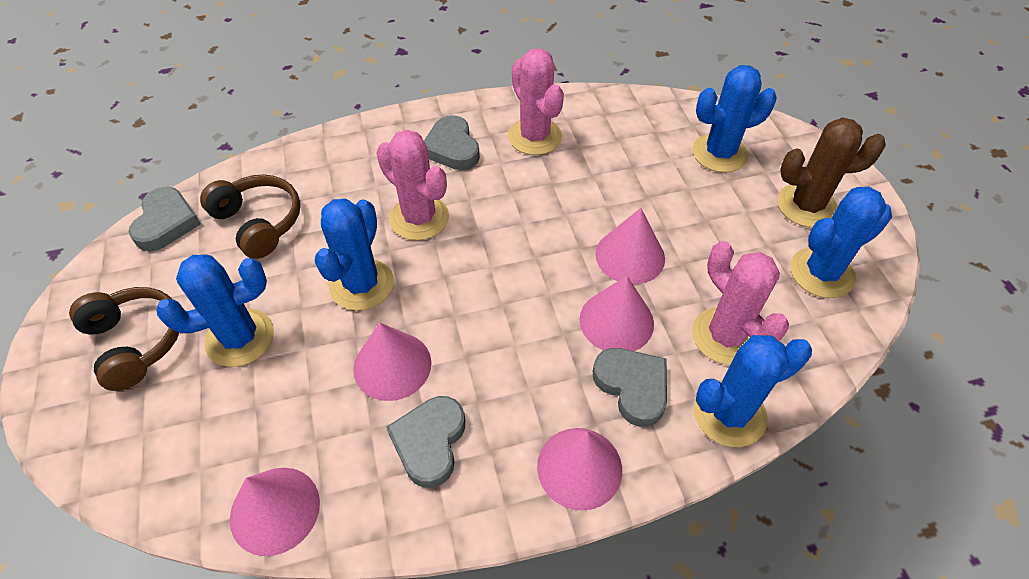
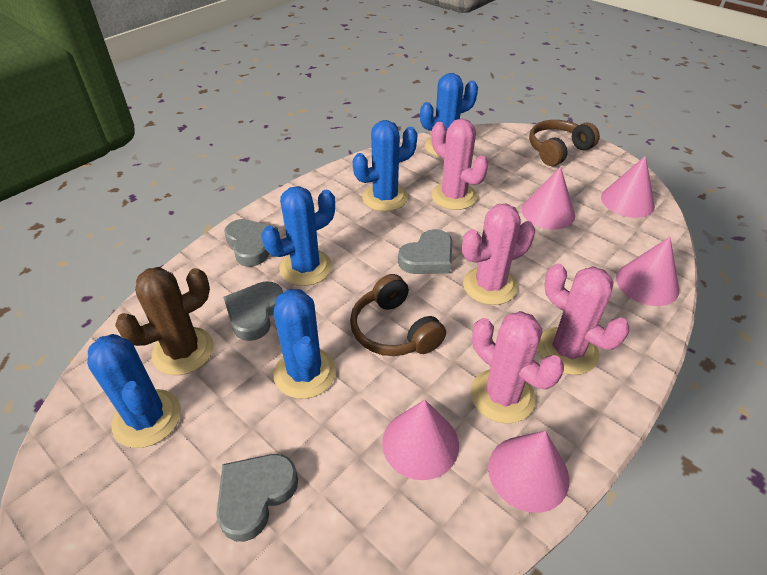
pink cactus: [376,130,449,240] [508,48,564,155] [692,241,789,365] = 3 -> [431,119,488,210] [462,204,535,305] [471,311,564,424] [537,264,630,375] = 4

